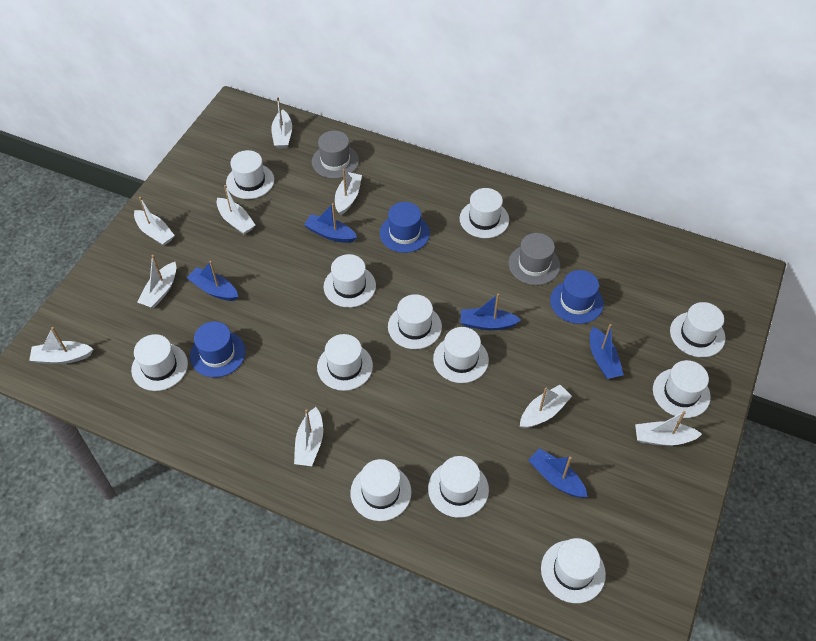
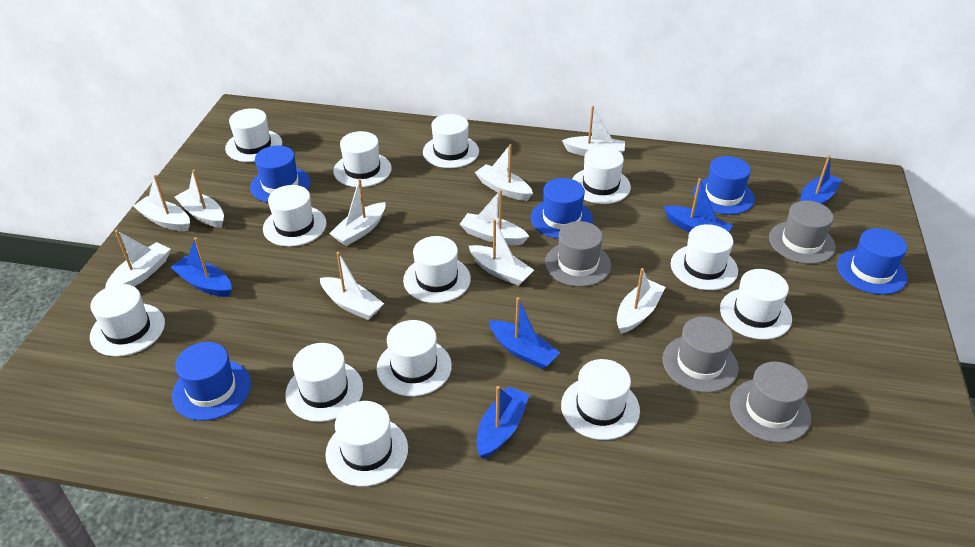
blue hat: [190,321,246,378] [380,202,430,253] [550,270,604,324] = 3 -> [172,342,251,421] [250,146,310,202] [531,178,593,239] [693,156,755,215] [837,228,907,295] = 5
grey hat: [312,130,359,179] [509,233,560,285] = 2 -> [545,221,611,287] [662,317,739,393] [730,361,811,443] [769,201,836,264] = 4
white boat: [29,327,93,364] [134,197,175,246] [137,255,176,308] [217,185,255,235] [271,98,292,149] [294,407,323,466] [335,169,362,215] [520,385,572,428] [635,411,702,446] = 9 -> [105,230,171,288] [133,175,190,231] [175,170,224,228] [320,252,384,320] [329,179,386,246] [460,190,529,245] [469,219,534,286] [475,144,533,201] [562,106,625,156] [617,268,665,334] = 10
white hat: [131,334,188,391] [226,150,274,199] [317,334,373,391] [324,254,376,308] [350,459,411,521] [388,294,442,349] [428,456,489,518] [433,327,489,383] [460,188,509,238] [541,538,606,603] [653,360,711,418] [670,302,725,357] = 12 -> [90,284,165,357] [225,108,282,162] [263,185,327,247] [285,343,363,422] [325,401,408,487] [333,131,392,187] [377,320,452,396] [403,236,471,303] [423,114,479,168] [561,359,640,440] [573,146,631,204] [671,224,738,290] [720,269,792,340] = 13

